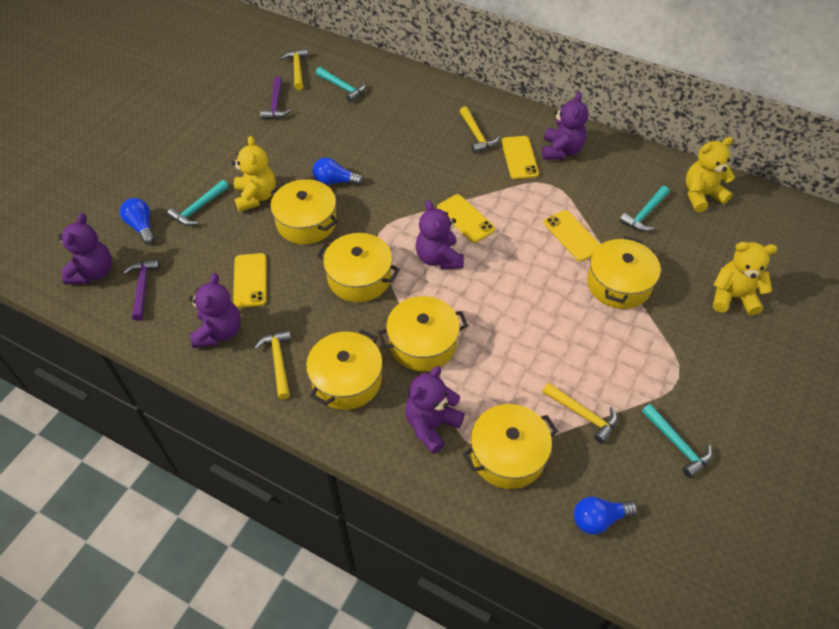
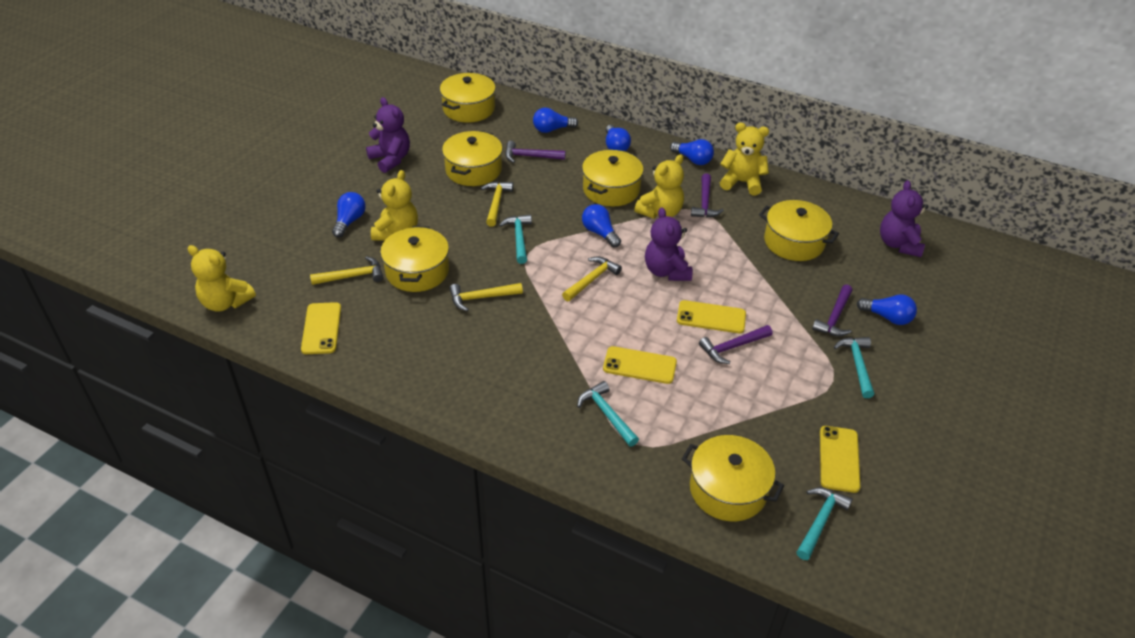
blue light bulb: [120,198,155,245] [312,157,364,185] [574,497,638,535] = 3 -> [332,192,366,237] [533,108,578,133] [582,204,621,248] [606,125,631,151] [670,139,714,165] [857,294,917,325] = 6
purple hammer: [123,259,160,321] [260,76,291,119] = 2 -> [505,141,566,163] [691,173,724,218] [699,325,772,364] [812,285,853,336] = 4
purple teddy bear: [59,213,112,285] [189,273,241,348] [405,366,465,454] [415,200,464,269] [542,92,588,160] = 5 -> [366,97,410,173] [645,208,692,281] [880,180,928,257] = 3
yellow teddy bear: [232,136,276,212] [686,137,735,212] [713,242,777,315] = 3 -> [187,245,256,312] [371,170,418,241] [634,155,684,219] [720,123,769,195] = 4

